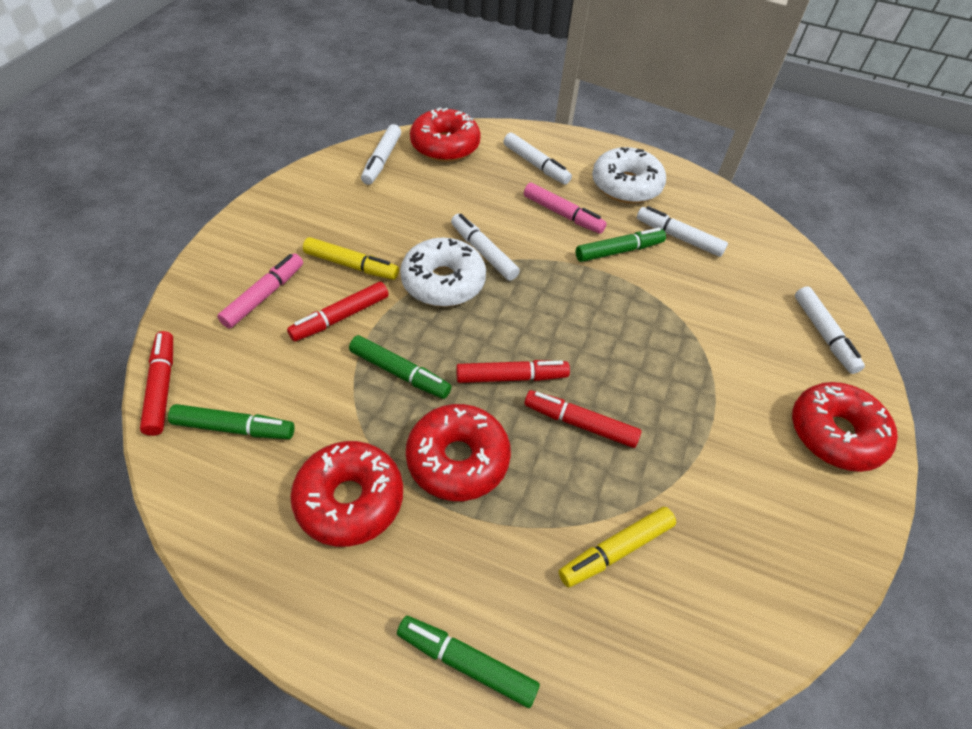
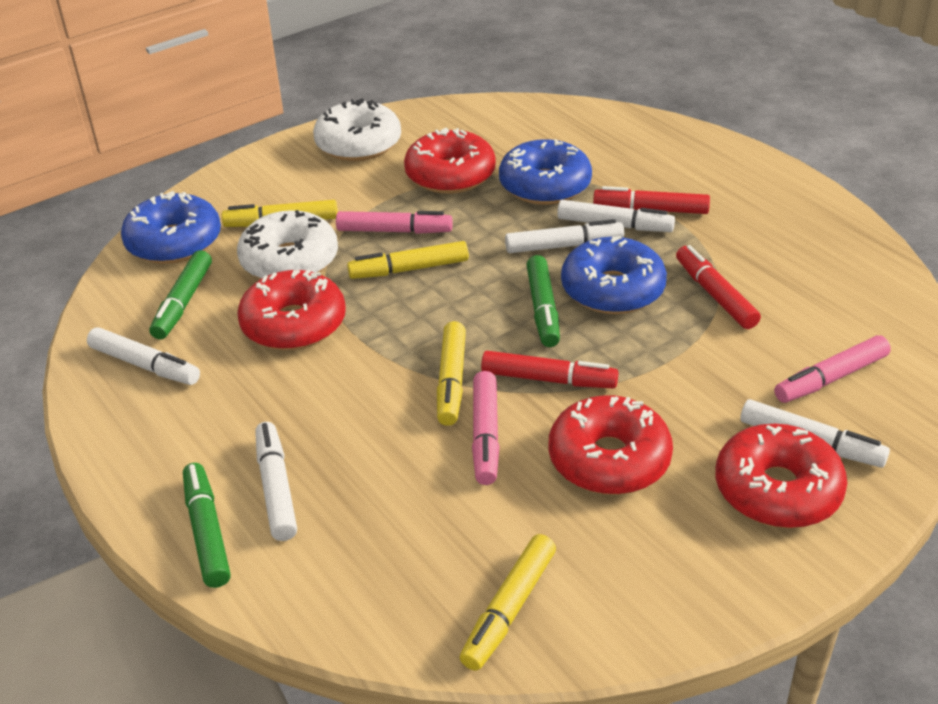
blue donut: none = 0 -> [121,191,221,264] [499,139,592,205] [561,236,667,314] = 3
green marker: [168,404,295,439] [349,335,451,399] [397,616,540,708] [575,228,666,262] = 4 -> [149,250,212,339] [183,463,231,588] [526,255,560,347] = 3
pink marker: [217,254,303,328] [524,183,607,234] = 2 -> [336,211,453,234] [472,371,500,485] [774,335,891,403] = 3
red marker: [140,331,173,436] [287,282,389,342] [456,360,570,383] [524,390,641,448] = 4 -> [481,351,618,388] [593,186,710,214] [676,245,761,329] = 3
yellow marker: [303,237,399,280] [559,507,676,588] = 2 -> [222,200,338,227] [347,241,469,279] [437,321,466,426] [460,534,556,671] = 4

